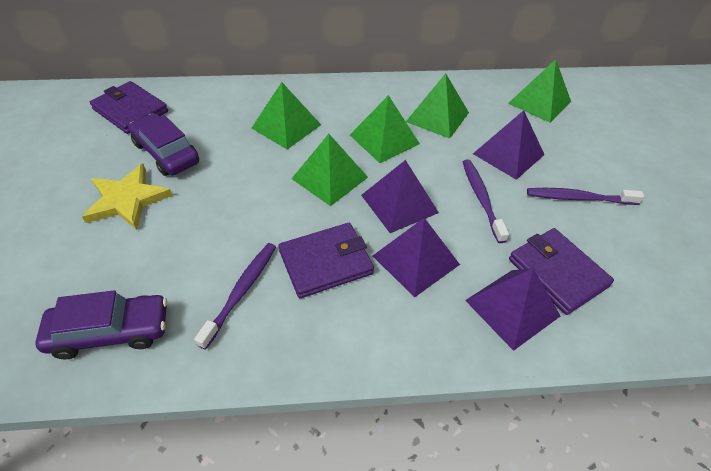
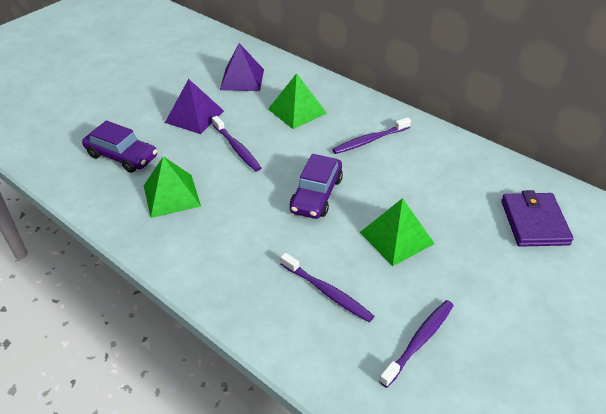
green pyramid: [252,82,321,149] [292,134,368,206] [350,95,420,163] [406,73,469,139] [508,59,571,123] = 5 -> [144,156,201,218] [268,73,327,129] [359,198,435,266] = 3
purple pyramid: [361,160,439,233] [373,218,460,297] [465,268,560,351] [473,110,545,180] = 4 -> [165,79,224,134] [220,43,264,91] = 2
purple toothbrush: [194,243,276,350] [463,159,509,243] [527,188,644,205] = 3 -> [212,116,261,171] [280,253,374,322] [332,117,411,154] [379,300,454,388] = 4
purple wallet: [90,81,168,134] [279,223,374,298] [509,228,614,315] = 3 -> [501,190,574,247] = 1
yellow star: [82,164,173,230] = 1 -> none = 0

